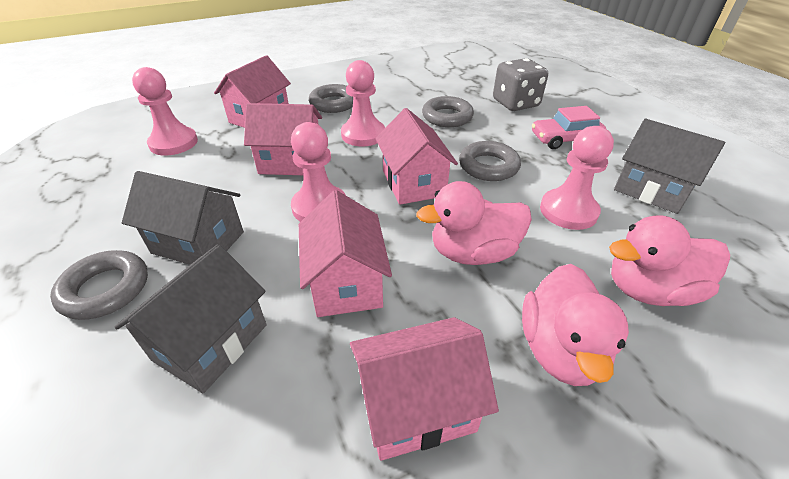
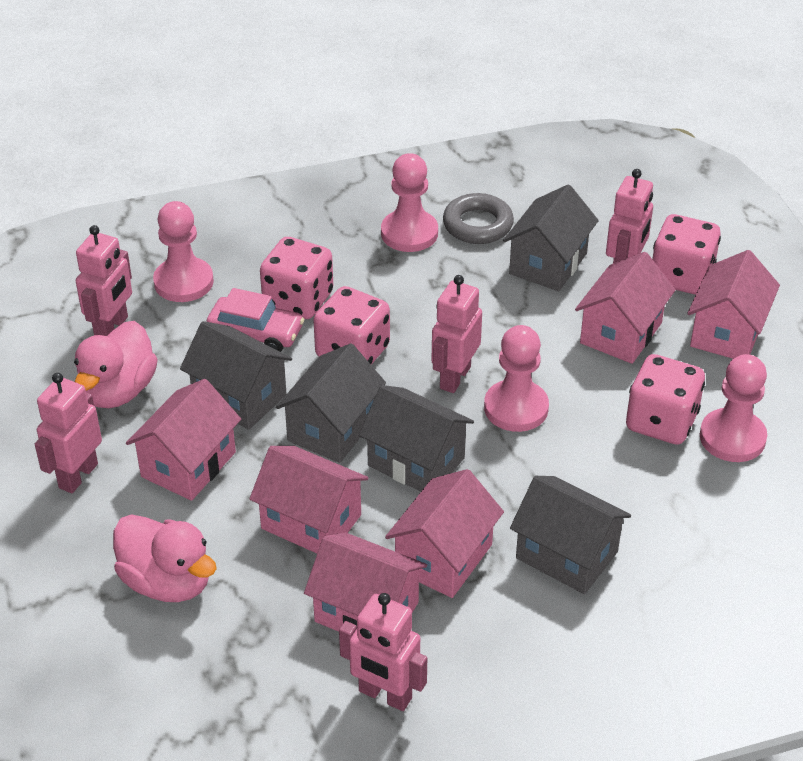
grey dice: [493,58,548,111] = 1 -> none = 0
grey house: [114,244,267,393] [122,171,244,265] [614,119,725,214] = 3 -> [180,321,292,430] [276,343,386,463] [359,385,474,492] [503,184,599,291] [510,476,631,594] = 5
grey ring: [50,250,148,320] [309,84,353,113] [422,96,474,127] [459,141,521,181] = 4 -> [443,193,514,244] = 1
pink dice: none = 0 -> [260,237,333,319] [313,286,390,365] [626,354,705,445] [652,214,721,295] = 4
pink duck: [416,181,532,265] [522,264,629,386] [609,215,730,306] = 3 -> [74,321,158,408] [113,514,217,602] = 2
pink house: [214,55,291,128] [244,103,322,175] [299,190,392,317] [350,317,499,461] [375,108,458,205] = 5 -> [126,379,241,501] [249,446,369,553] [304,532,427,632] [385,469,504,598] [575,252,676,364] [687,250,780,359] = 6
pink robot: none = 0 -> [35,373,102,493] [76,225,132,336] [339,593,427,711] [431,275,482,393] [606,169,653,263] = 5

